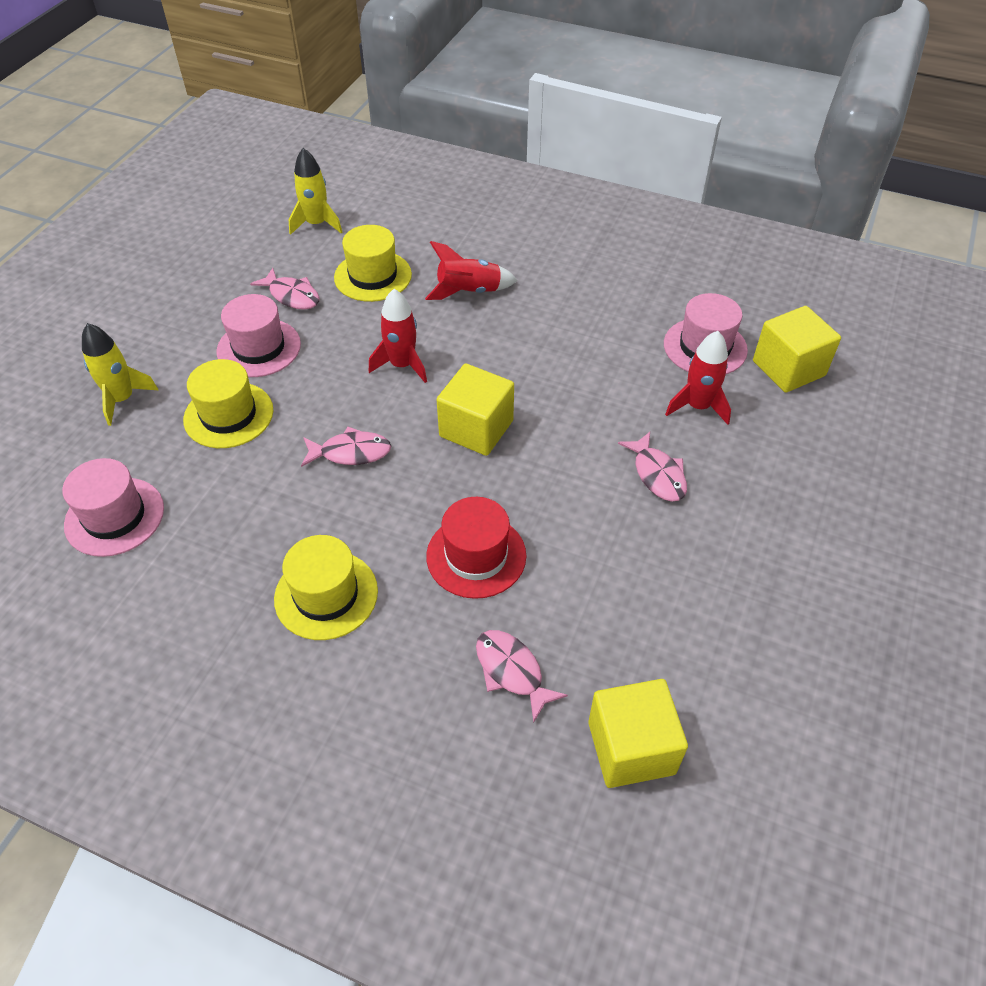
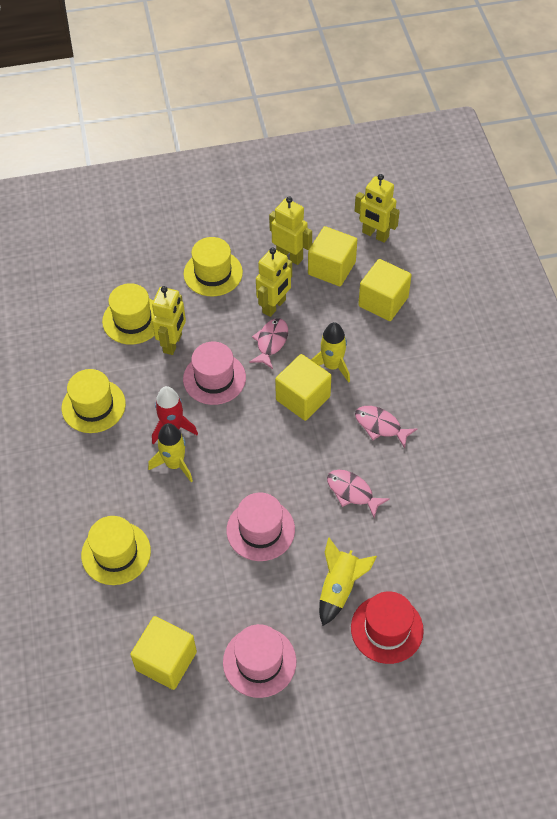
pink fish: [250,268,320,310] [301,427,391,467] [476,630,568,723] [618,432,687,502] = 4 -> [249,318,288,369] [327,470,390,518] [355,406,417,448] = 3
red rocket: [369,289,427,383] [425,241,518,300] [665,331,731,425] = 3 -> [152,386,198,445] = 1
yellow cube: [437,363,514,456] [588,679,688,788] [753,306,841,393] = 3 -> [130,616,197,690] [275,354,331,421] [308,226,357,286] [358,259,412,321] = 4
yellow hat: [183,359,273,448] [274,535,378,640] [334,225,412,302] = 3 -> [62,369,126,433] [81,516,151,585] [102,283,154,344] [184,237,243,296] = 4
yellow robot: none = 0 -> [152,286,186,355] [256,247,292,317] [269,196,312,265] [355,174,400,243] = 4
yellow rocket: [82,323,158,426] [289,148,342,235] = 2 -> [148,423,193,482] [311,322,350,383] [319,537,377,626] = 3

